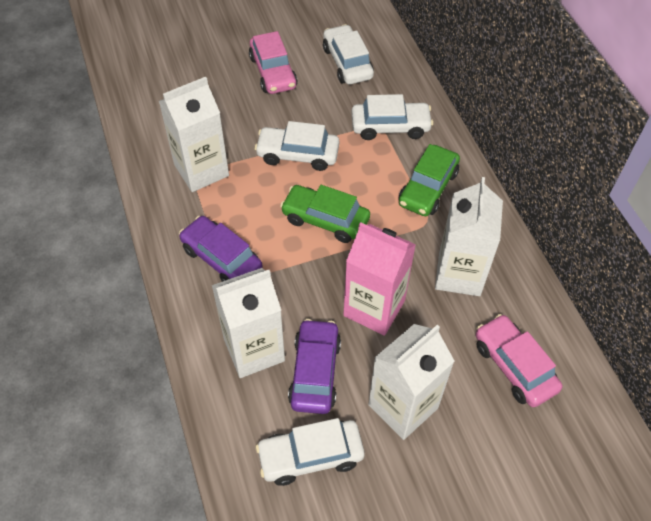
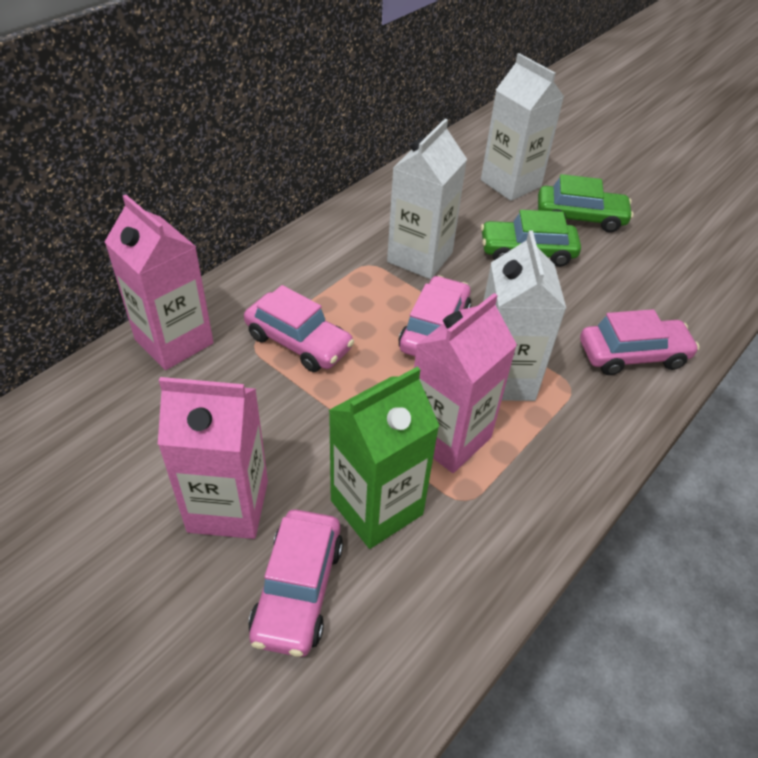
green carton: none = 0 -> [329,366,439,549] = 1
pink car: [249,31,297,94] [476,314,562,407] = 2 -> [244,285,354,372] [248,509,343,657] [399,275,471,356] [580,309,700,375] = 4
pink carton: [343,222,416,336] = 1 -> [105,195,214,370] [158,377,268,539] [414,293,517,473] = 3
purple car: [179,216,262,282] [288,319,341,414] = 2 -> none = 0
white car: [255,121,339,171] [256,418,365,486] [323,24,374,84] [351,94,433,140] = 4 -> none = 0
white carton: [159,77,229,192] [212,268,285,378] [368,324,455,440] [435,177,503,296] = 4 -> [387,119,467,279] [481,53,564,201] [483,230,566,401] = 3

